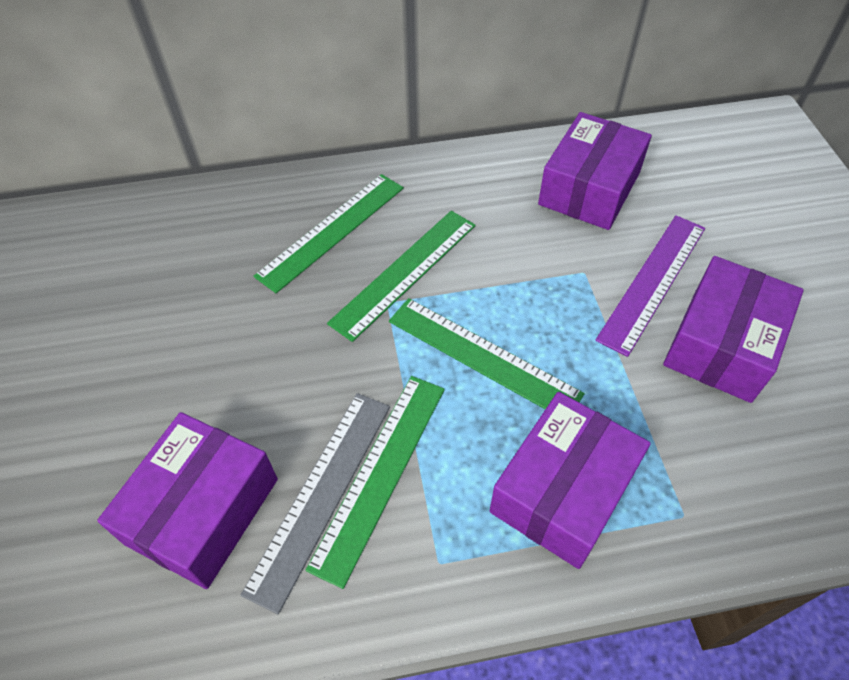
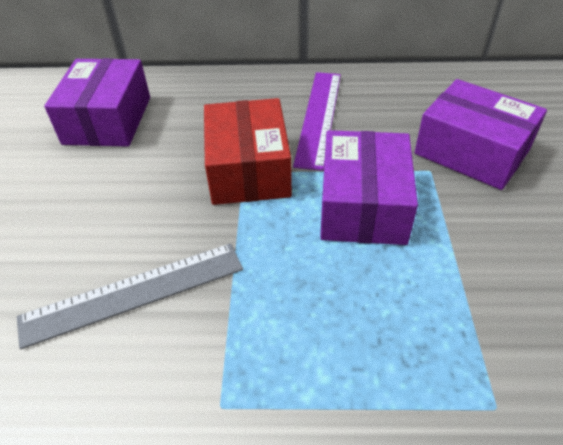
green ruler: [254,174,404,293] [305,376,445,589] [327,211,476,342] [389,298,585,409] = 4 -> none = 0
purple box: [97,412,278,589] [490,392,651,569] [538,112,652,230] [663,256,804,403] = 4 -> [44,58,150,147] [320,130,418,245] [414,79,547,190] = 3
red box: none = 0 -> [204,98,292,205] = 1

